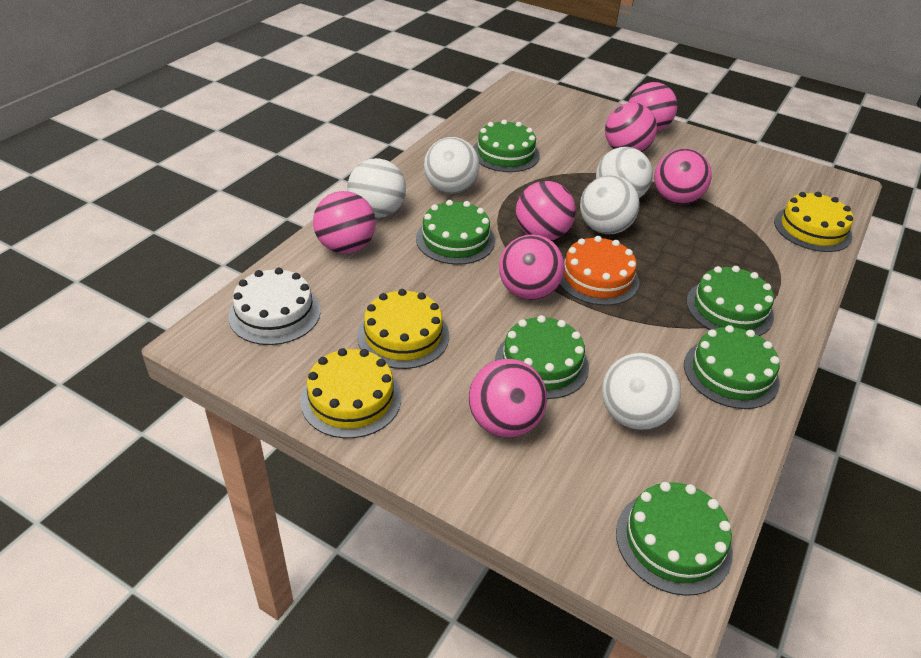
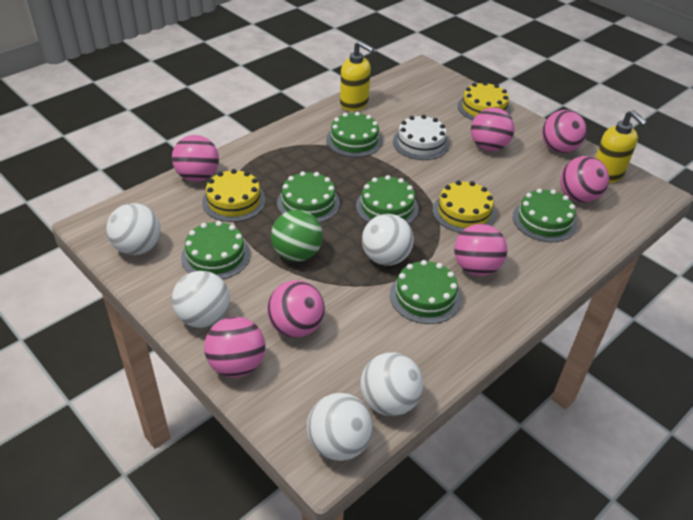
green ball: none = 0 -> [271,210,323,262] = 1
orange cake: [560,236,639,305] = 1 -> none = 0
yellow soap dispenser: none = 0 -> [340,41,374,111] [595,110,648,183] = 2

